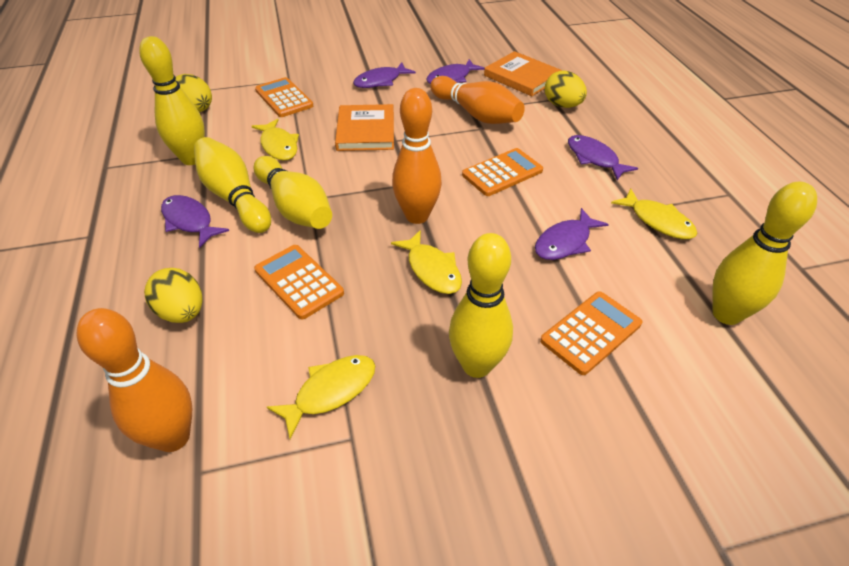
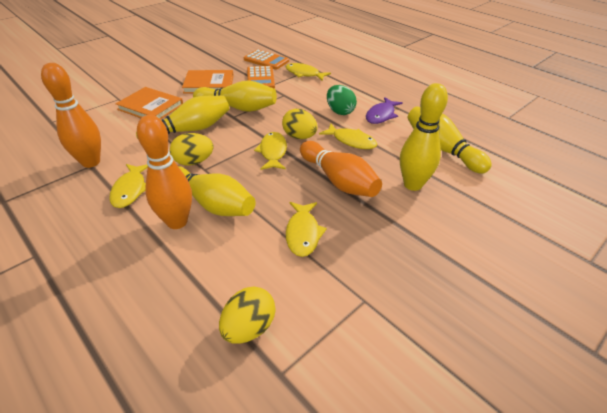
green egg: none = 0 -> [327,85,357,115] = 1
orange calculator: [254,245,344,319] [255,77,313,117] [462,148,543,196] [540,291,642,375] = 4 -> [244,49,289,70] [247,66,275,88] = 2
purple fish: [161,195,229,248] [353,62,416,88] [426,59,485,84] [535,208,609,260] [568,135,638,180] = 5 -> [366,97,403,124] = 1
yellow fish: [252,119,299,161] [267,355,375,439] [391,230,462,294] [611,189,697,239] = 4 -> [109,164,148,208] [254,132,287,170] [286,63,331,81] [286,202,327,257] [319,124,377,149] = 5

